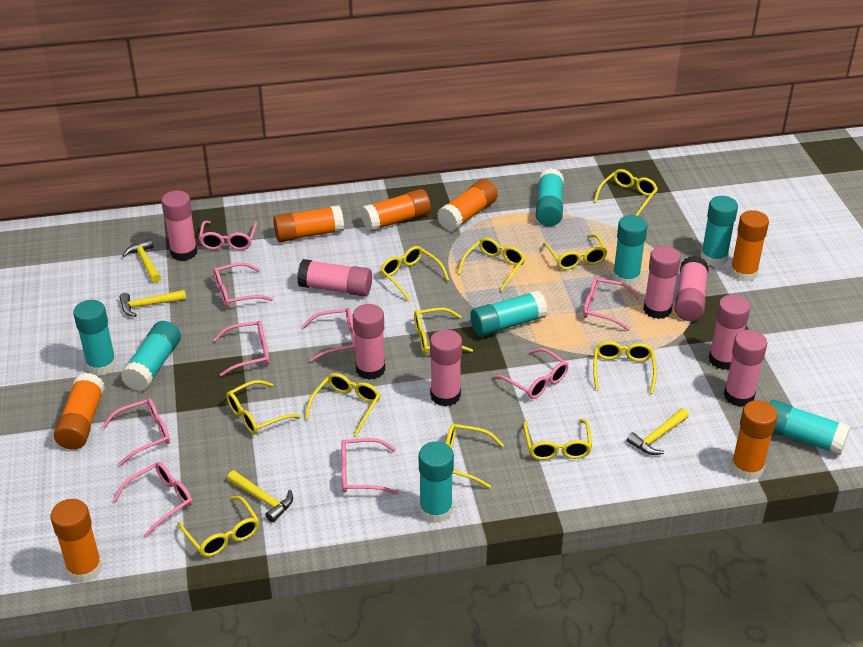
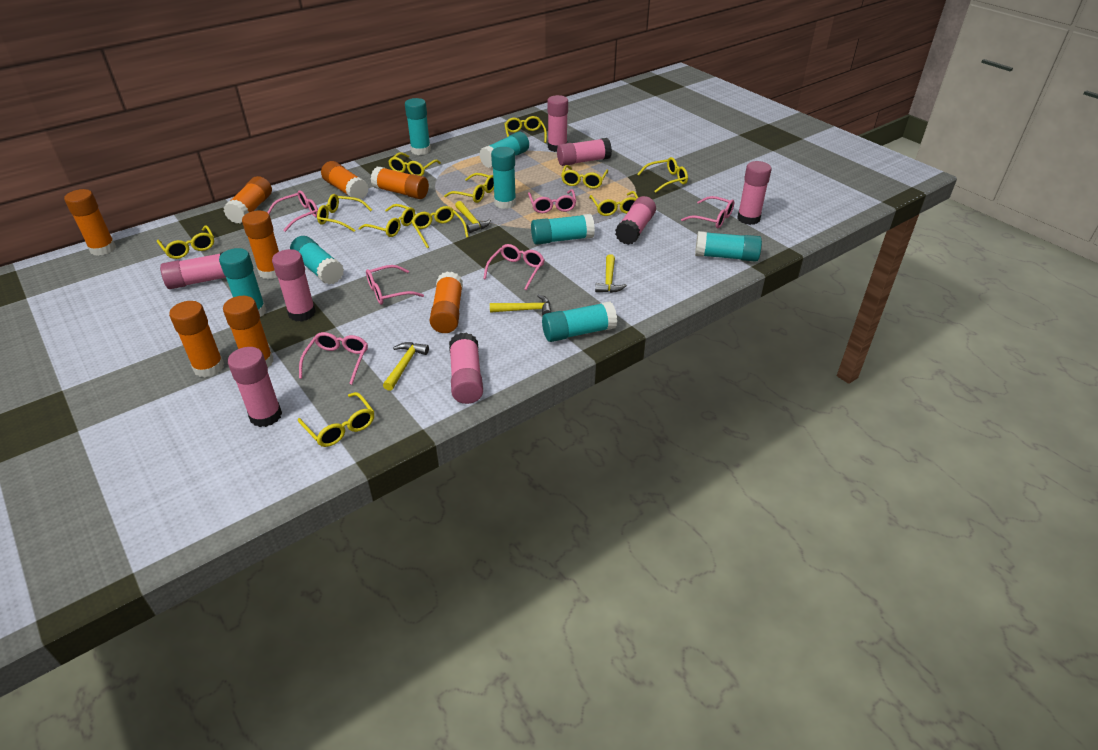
orange glue stick: [50,499,102,583] [54,373,105,450] [273,205,344,242] [361,189,431,232] [437,179,498,231] [730,210,769,282] [731,400,777,480] = 7 -> [64,189,116,256] [169,301,224,377] [223,176,272,224] [223,296,273,367] [242,211,279,279] [321,161,369,199] [371,166,429,199] [430,272,463,333] = 8
pink glasses: [102,398,170,465] [113,462,192,537] [199,221,257,250] [213,262,273,308] [213,321,269,376] [302,308,355,362] [341,438,399,495] [493,348,568,399] [583,277,640,331] = 9 -> [267,190,318,232] [299,332,368,385] [366,265,424,305] [483,244,545,290] [528,189,576,213] [681,196,734,229] = 6

